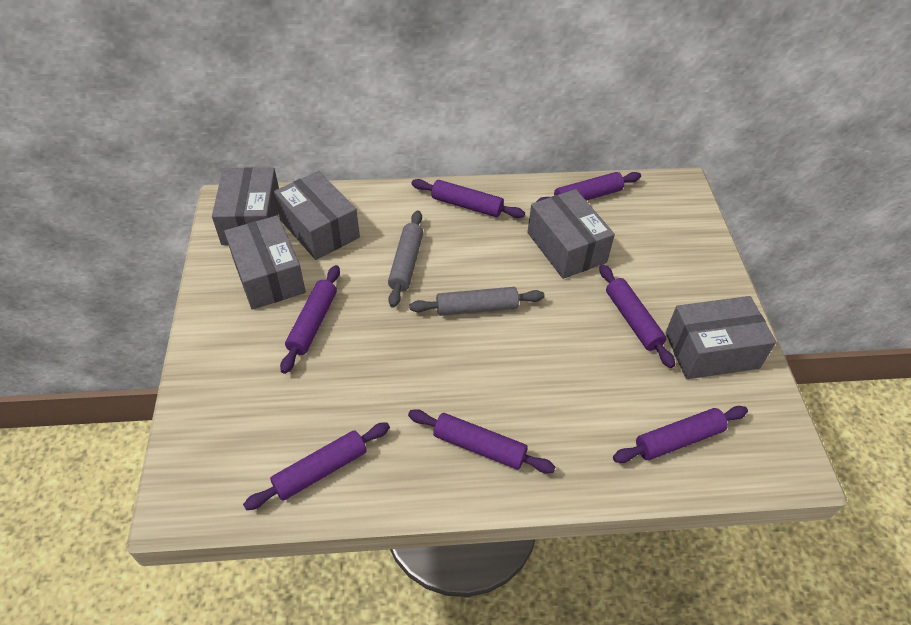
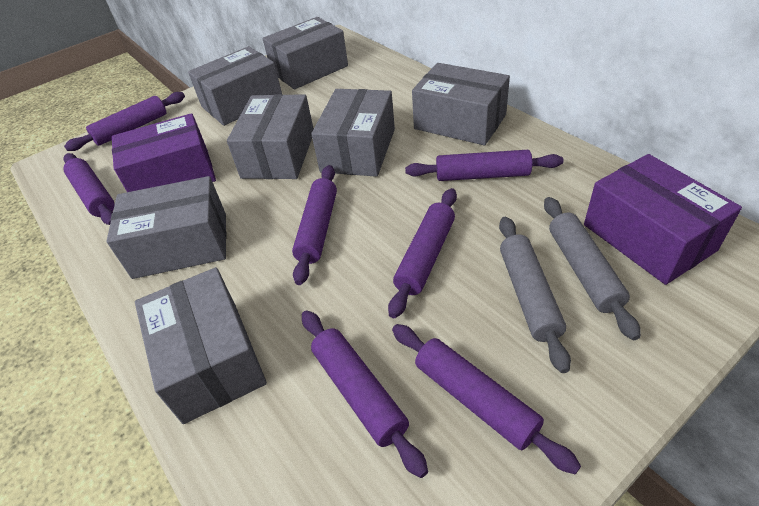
grey box: [212,167,279,245] [224,215,306,310] [274,171,360,260] [527,189,615,279] [665,296,776,379] = 5 -> [106,176,226,279] [135,267,267,424] [188,46,282,126] [227,94,314,179] [262,17,348,89] [311,89,395,177] [412,63,510,145] = 7
purple box: none = 0 -> [112,113,216,192] [584,154,742,285] = 2

